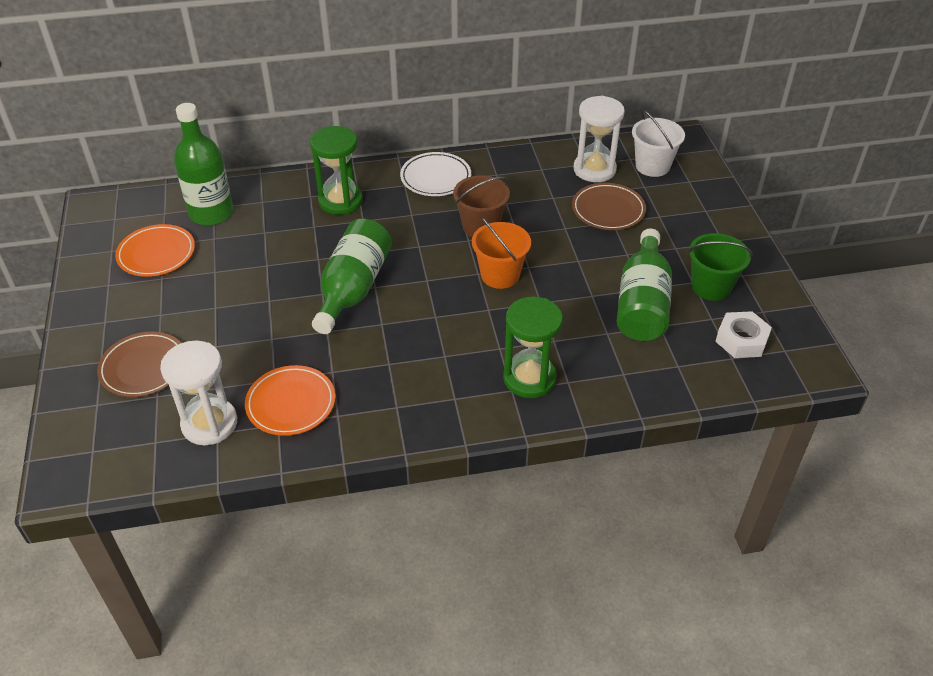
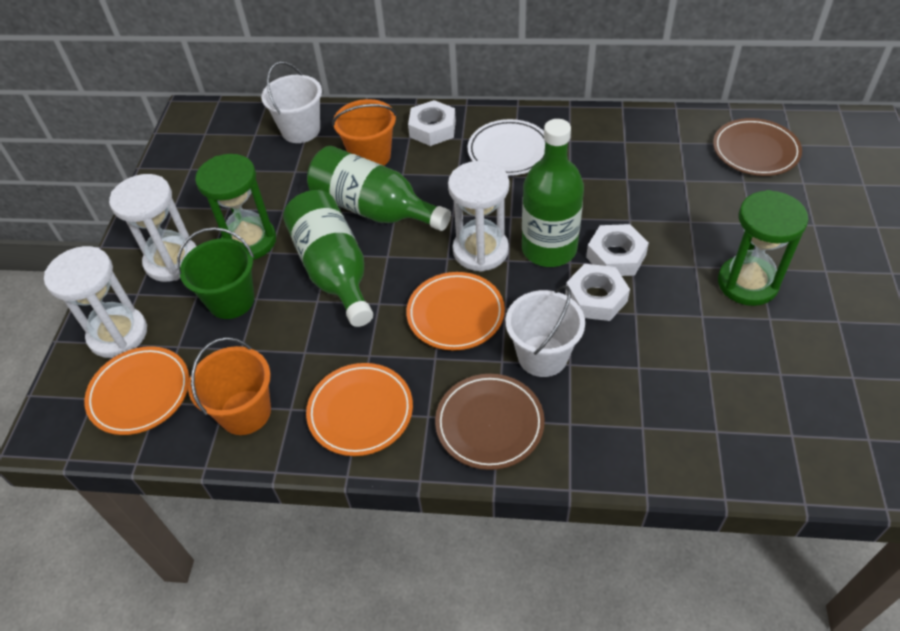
brown bucket: [453,175,510,237] = 1 -> none = 0
orange bucket: [472,217,531,289] = 1 -> [188,337,271,435] [332,99,397,166] = 2
orange plate: [115,224,195,277] [245,365,335,436] = 2 -> [84,346,189,435] [306,363,413,456] [406,272,505,350] = 3
white bucket: [632,110,685,177] = 1 -> [261,61,322,143] [506,285,585,377] = 2
white hourglass: [160,341,237,445] [573,96,625,182] = 2 -> [44,246,147,358] [109,174,197,282] [448,161,509,272] = 3
white nut: [715,311,772,358] = 1 -> [408,100,456,146] [565,264,630,321] [586,224,649,276] = 3

